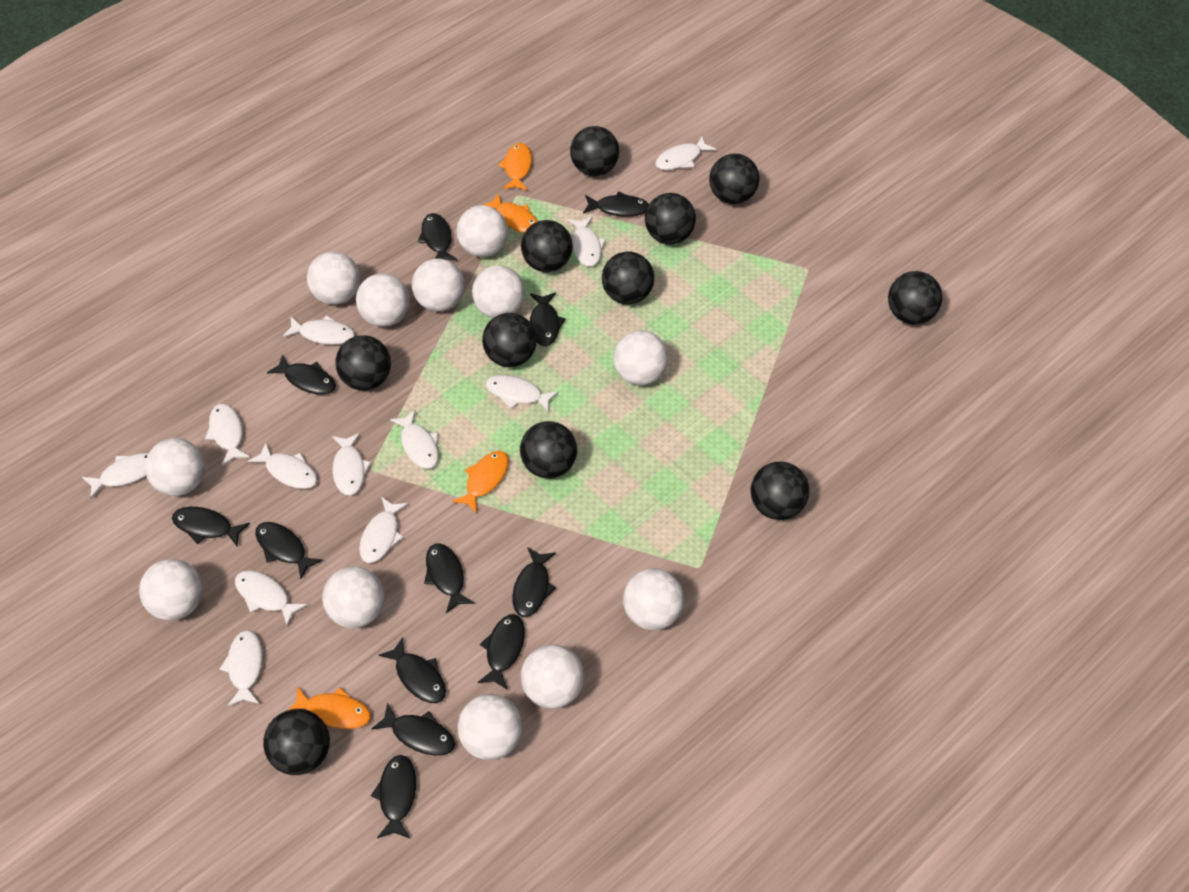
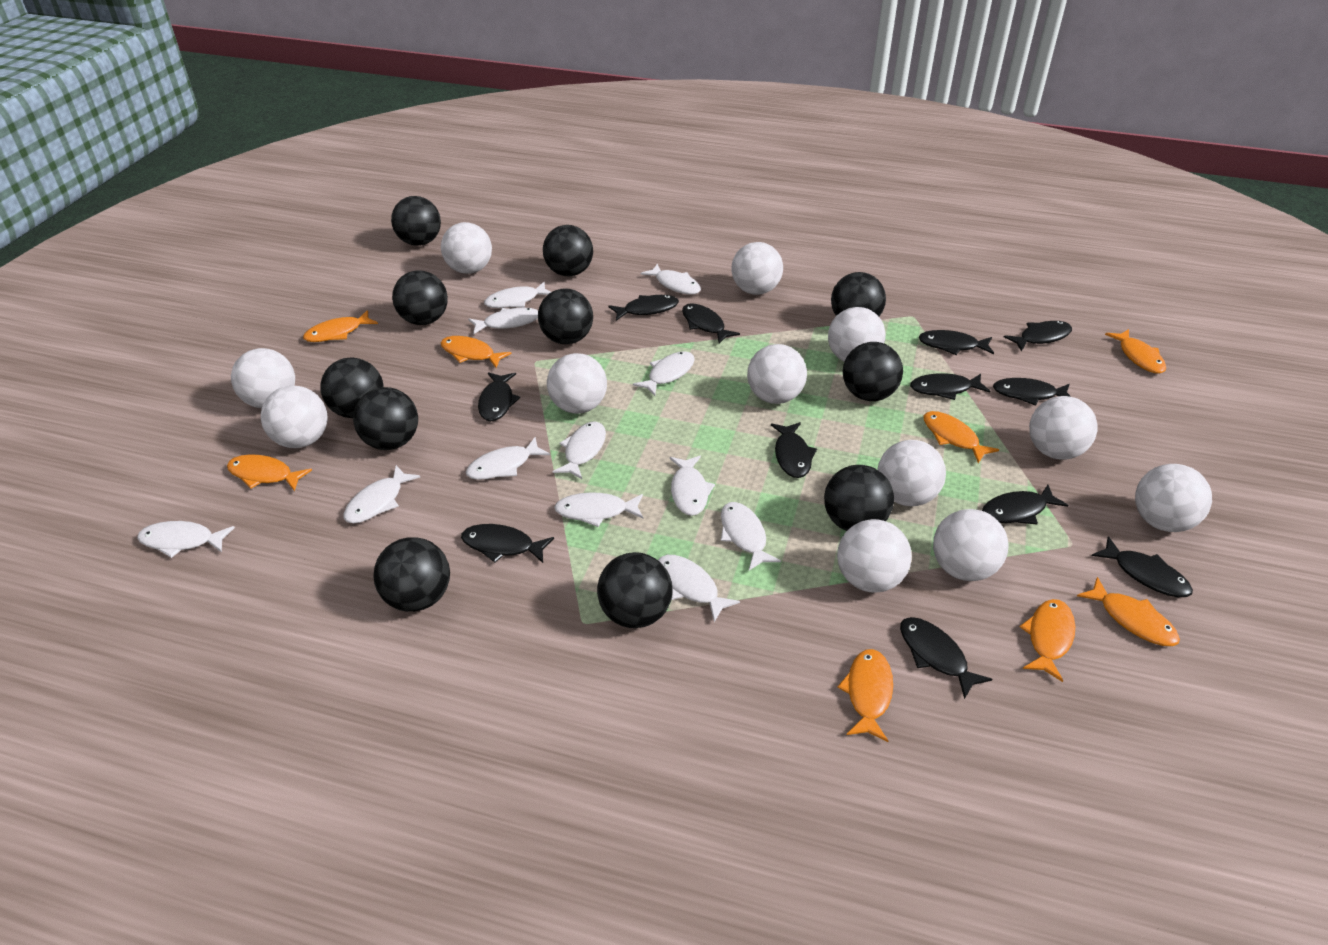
orange fish: [289,686,371,729] [452,451,509,514] [483,194,538,233] [498,143,532,190] = 4 -> [227,454,312,491] [303,310,378,342] [441,336,512,368] [837,649,893,742] [924,411,999,463] [1020,599,1075,682] [1077,577,1180,646] [1105,329,1166,373] = 8

